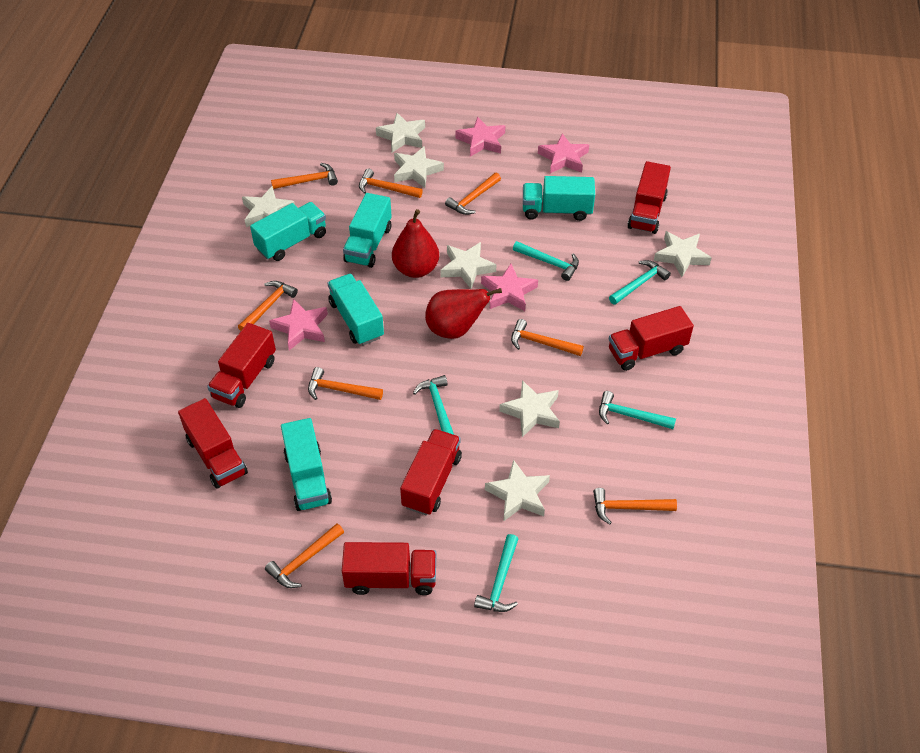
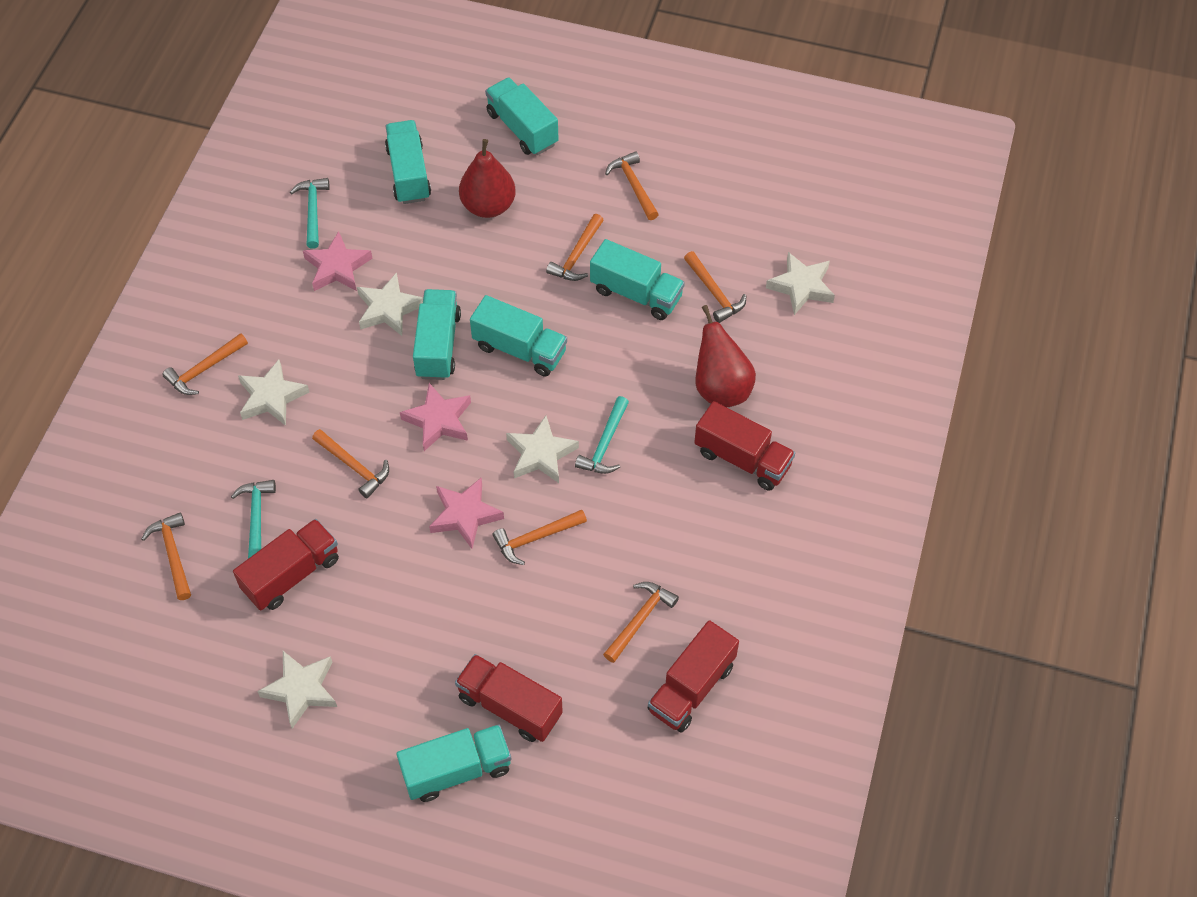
pink star: [269,299,328,350] [456,117,505,157] [481,264,538,311] [538,134,589,173] = 4 -> [303,231,373,291] [400,383,471,451] [429,478,504,549] = 3
red truck: [178,398,248,489] [207,323,276,408] [342,542,436,595] [400,429,462,515] [609,306,694,371] [627,161,671,234] = 6 -> [233,519,339,611] [455,654,563,742] [648,620,739,733] [694,401,795,491] = 4
turquoise hammer: [413,375,454,435] [474,534,518,612] [513,241,579,281] [599,391,676,429] [609,260,671,305] = 5 -> [231,480,276,559] [290,178,330,249] [575,396,629,474] = 3
turquoise truck: [250,202,326,261] [281,418,332,511] [328,274,384,345] [343,193,392,268] [523,176,595,221] = 5 -> [385,120,431,204] [396,724,512,802] [413,289,461,380] [470,295,567,377] [485,78,559,155] [590,239,685,320] = 6
white star: [242,186,295,227] [376,113,425,152] [394,146,444,188] [440,242,496,289] [485,459,550,522] [499,380,560,437] [654,231,711,277] = 7 -> [238,360,309,426] [257,651,337,729] [357,272,423,336] [506,415,579,483] [766,252,835,315] = 5

